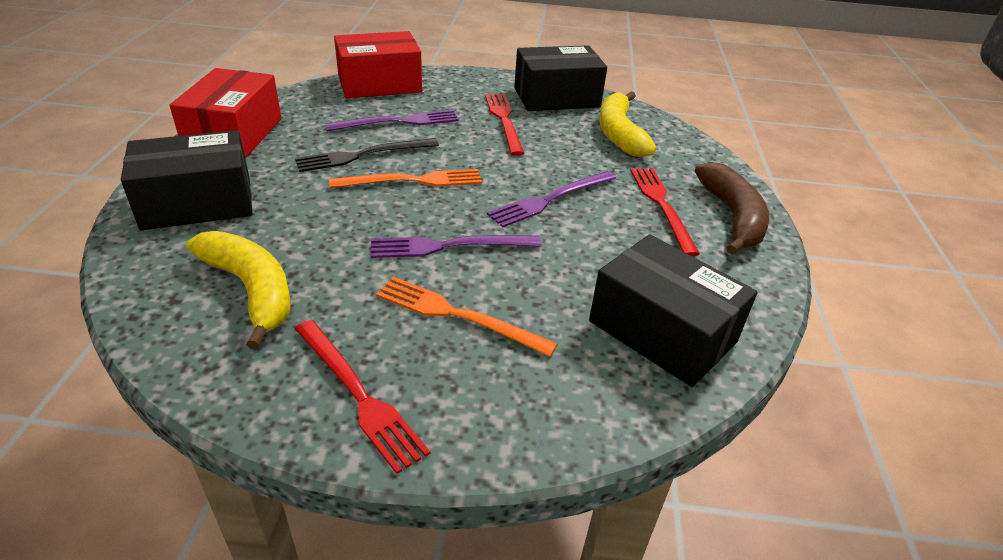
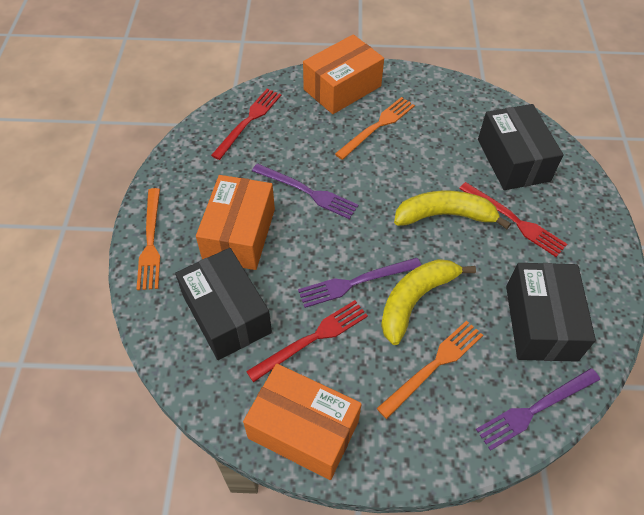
black fork: [295,138,439,172] = 1 -> none = 0
brown banana: [695,162,769,255] = 1 -> none = 0
orange box: none = 0 -> [196,175,275,270] [243,364,362,480] [303,34,384,114] = 3
orange fork: [329,169,482,188] [376,277,558,357] = 2 -> [137,188,160,290] [335,97,415,160] [376,320,483,419] = 3
red box: [170,68,281,159] [334,31,422,98] = 2 -> none = 0

